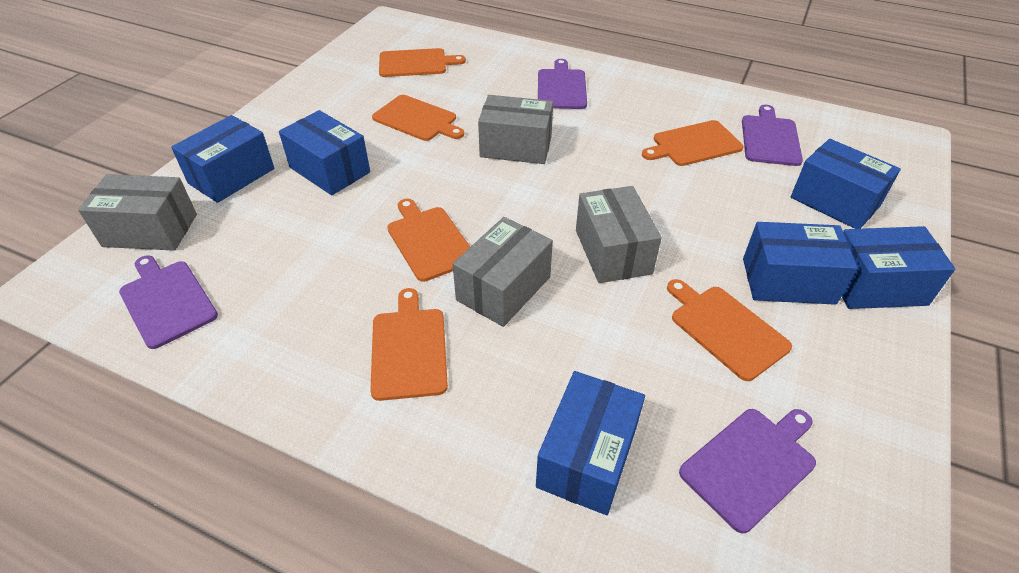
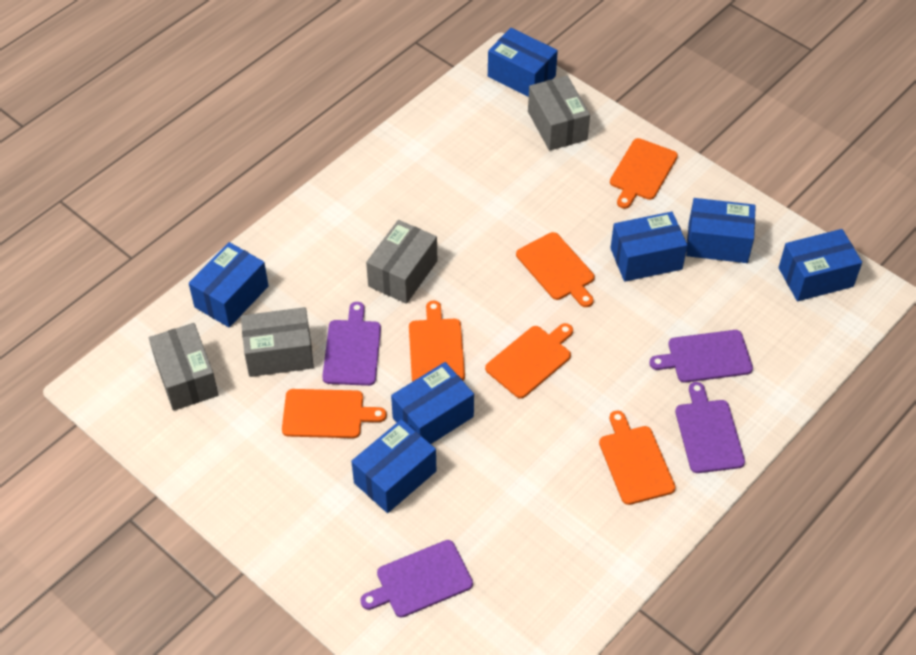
blue box: [171,115,275,203] [279,110,370,195] [536,371,645,515] [743,222,858,305] [791,139,901,229] [842,226,955,309] = 6 -> [189,242,268,327] [351,419,436,513] [391,362,474,444] [488,28,558,97] [610,212,687,282] [686,198,756,263] [778,229,862,301] = 7

